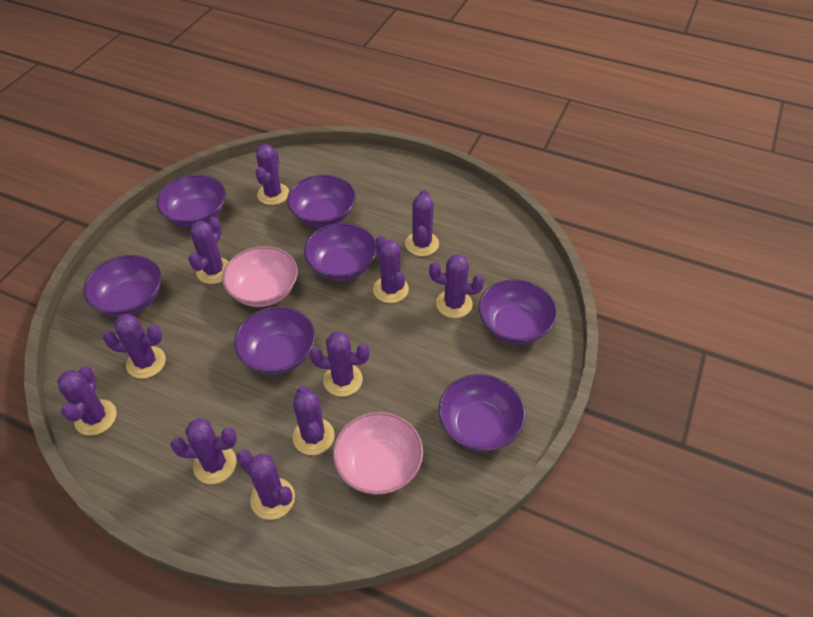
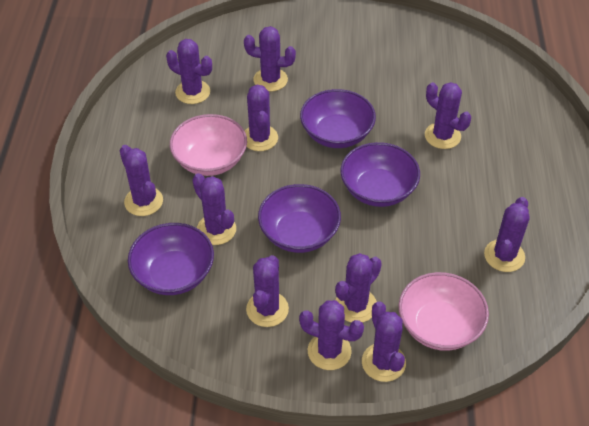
purple bowl: [83,255,161,317] [156,174,226,227] [234,306,315,375] [287,175,356,228] [304,223,377,281] [438,374,526,452] [479,279,557,344] = 7 -> [128,223,214,295] [258,184,341,253] [300,89,376,148] [340,142,420,207] = 4

